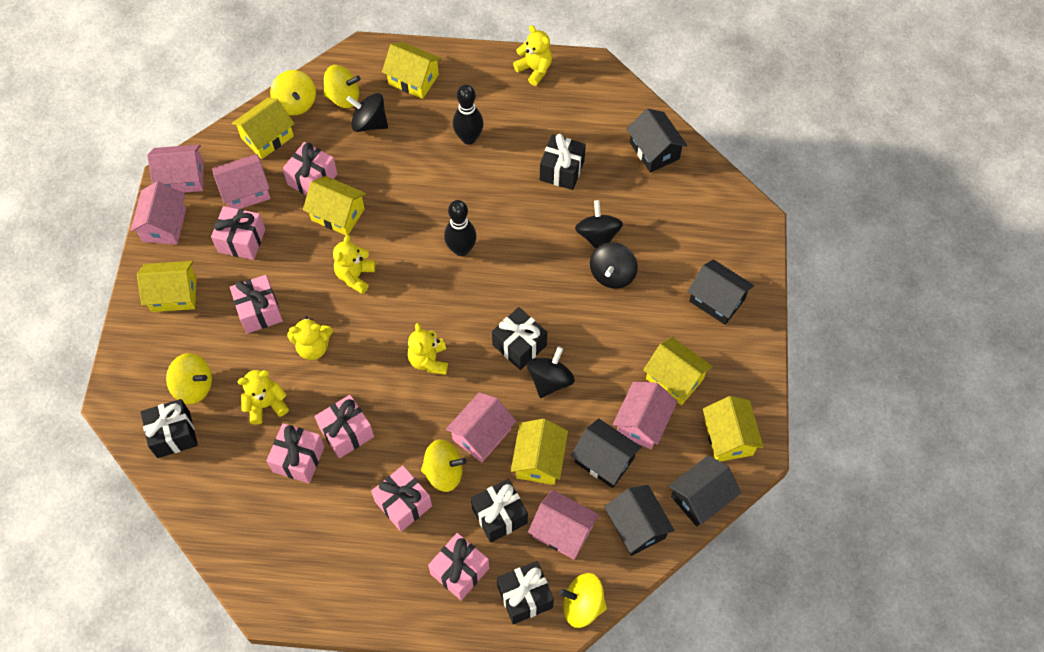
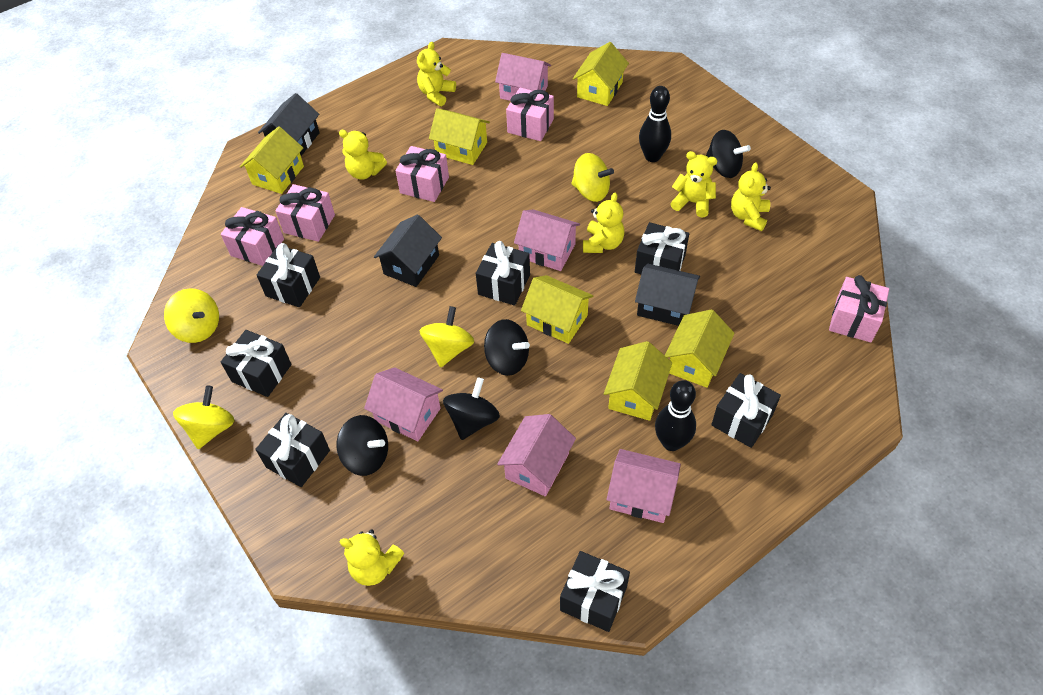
black gift: [140,399,198,458] [471,479,528,543] [492,307,547,370] [497,561,554,624] [540,134,586,190] = 5 -> [221,330,292,397] [255,413,330,487] [257,243,320,307] [476,241,530,306] [560,551,630,632] [635,222,689,274] [711,373,781,448] = 7
black house: [571,418,642,488] [604,485,675,556] [627,109,687,173] [669,455,741,526] [688,259,754,325] = 5 -> [258,93,320,156] [374,214,442,287] [635,264,700,326] = 3
pink gift: [211,206,265,260] [230,275,283,334] [266,423,325,483] [282,142,338,195] [315,395,374,459] [371,466,432,532] [428,533,489,600] = 7 -> [221,207,284,266] [275,184,335,242] [395,146,449,202] [506,87,554,141] [829,275,889,342] = 5
pink house: [130,181,186,245] [147,144,204,193] [212,154,271,209] [446,392,516,463] [528,490,599,560] [613,382,677,449] = 6 -> [364,367,443,441] [495,53,551,101] [497,414,576,496] [514,210,580,271] [607,449,681,523] = 5
yellow house: [137,261,197,312] [232,98,294,159] [303,176,366,235] [382,42,441,99] [511,419,568,485] [643,337,713,405] [703,396,764,462] = 7 -> [240,126,304,194] [429,108,490,165] [521,275,593,344] [573,42,629,106] [604,341,672,421] [665,309,734,388] = 6
yellow spinning top: [166,353,212,404] [270,70,316,115] [324,65,360,108] [421,439,467,492] [559,573,607,628] = 5 -> [164,288,219,343] [173,386,234,449] [420,306,474,367] [571,153,614,202] = 4
yellow teddy bear: [237,370,289,425] [287,316,333,360] [333,235,376,294] [408,323,448,375] [513,25,552,86] = 5 -> [339,130,387,180] [339,529,404,586] [417,42,456,106] [583,192,624,253] [670,151,717,218] [731,162,771,231] = 6

